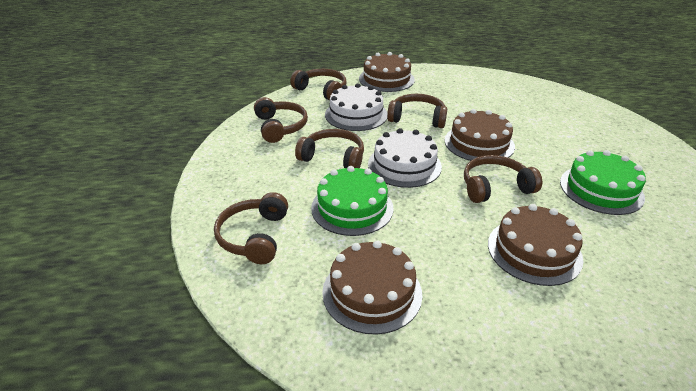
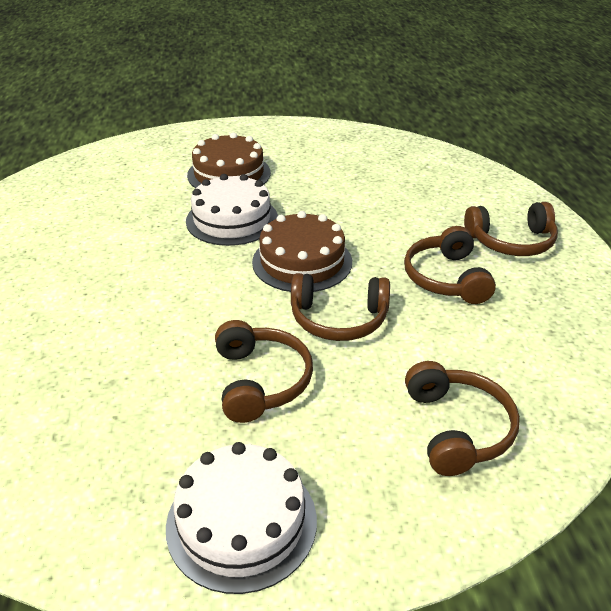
brown cake: [322,240,422,335] [359,52,415,92] [444,109,515,161] [488,204,583,286] = 4 -> [187,132,271,188] [252,211,352,292] = 2
brown headphones: [214,192,288,264] [254,97,308,143] [290,69,347,100] [295,129,364,168] [387,94,447,128] [464,155,542,203] = 6 -> [215,320,313,423] [291,273,390,341] [404,226,496,304] [405,361,520,476] [464,202,558,256] = 5
green cake: [311,166,394,236] [560,150,646,215] = 2 -> none = 0

